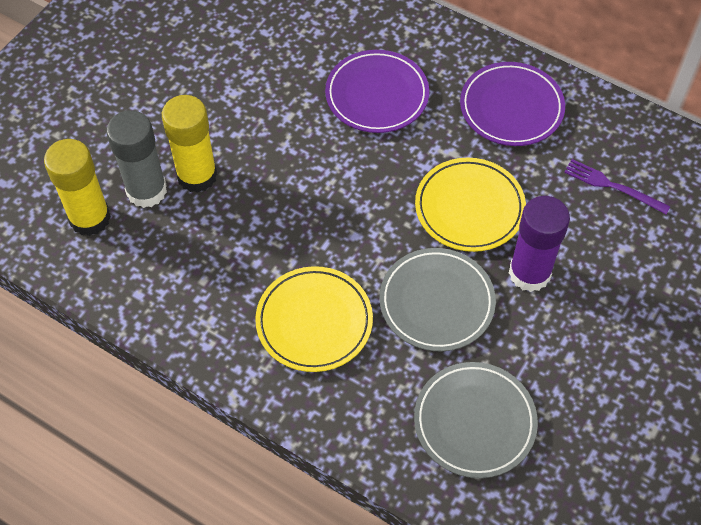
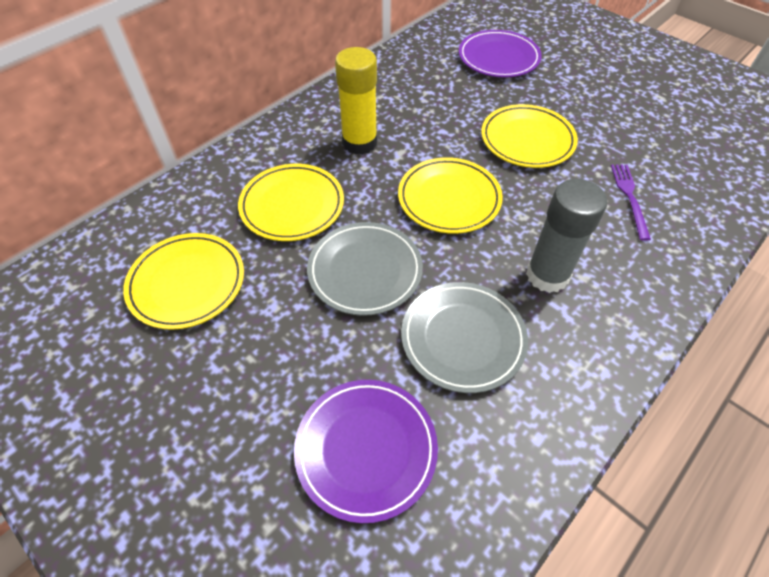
purple glue stick: [509,196,570,292] = 1 -> none = 0
yellow glue stick: [44,139,111,236] [162,95,217,193] = 2 -> [335,47,377,155] = 1
yellow plate: [255,266,373,372] [415,158,526,252] = 2 -> [123,233,244,330] [238,164,344,241] [398,157,503,234] [481,104,578,168] = 4

